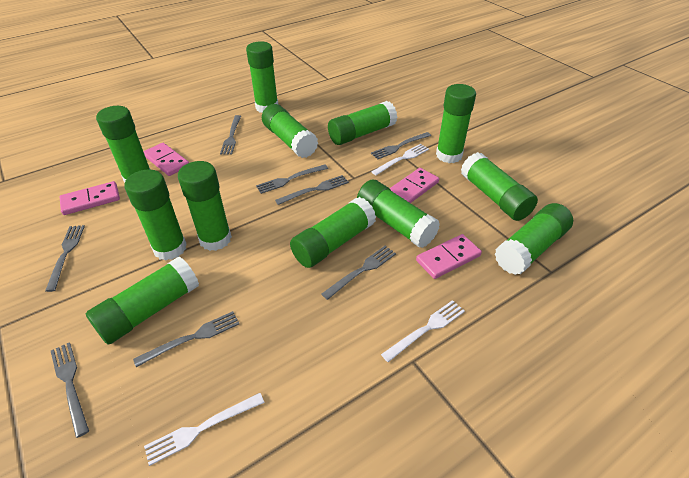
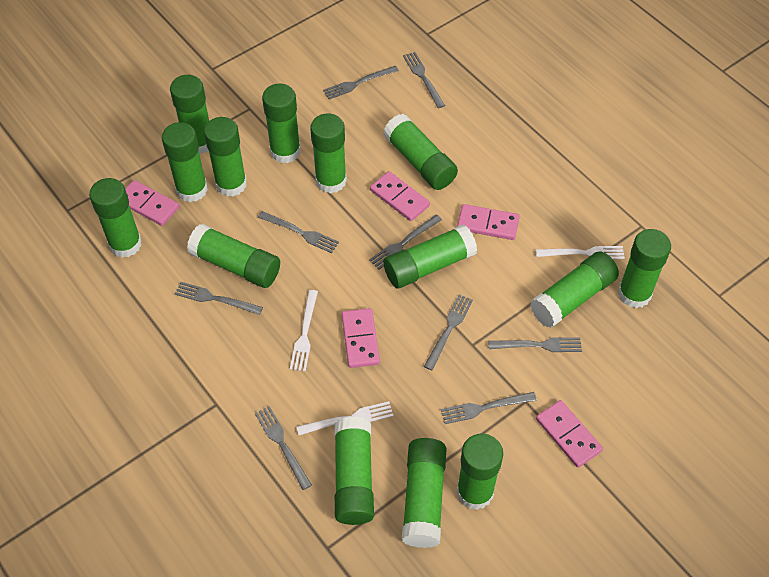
green glue stick: [86,257,199,345] [96,106,151,183] [124,169,187,261] [178,161,232,251] [246,41,279,113] [262,104,318,158] [290,197,376,268] [328,101,397,145] [357,180,440,248] [436,84,476,163] [461,152,538,221] [495,203,573,275] = 12 -> [89,178,142,258] [162,122,208,202] [170,75,209,154] [187,224,280,288] [204,117,247,197] [262,84,301,163] [310,114,347,193] [335,416,374,525] [383,114,458,190] [384,225,477,289] [402,438,447,548] [457,434,503,510] [530,251,619,328] [618,229,671,308] = 14
grey fork: [45,225,85,292] [51,342,89,438] [133,311,239,367] [220,115,241,155] [256,164,328,194] [275,175,349,205] [322,246,396,300] [371,132,431,159] = 8 -> [175,282,263,315] [255,406,312,490] [258,211,339,253] [323,66,399,99] [369,214,442,269] [403,52,445,108] [424,294,473,370] [441,392,537,424] [488,337,582,352] = 9
pink domino: [60,181,120,215] [143,143,189,176] [390,168,439,203] [416,234,482,279] = 4 -> [125,180,179,226] [342,308,380,368] [370,171,430,221] [457,204,520,240] [536,400,603,468] = 5

